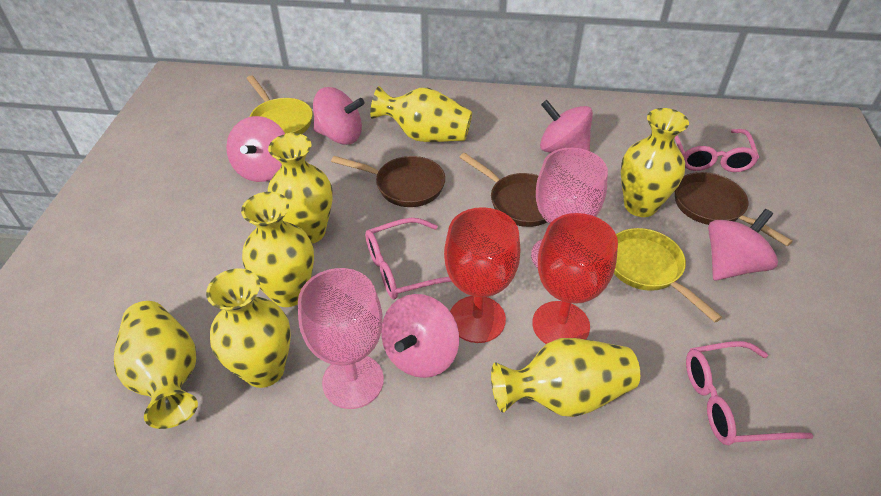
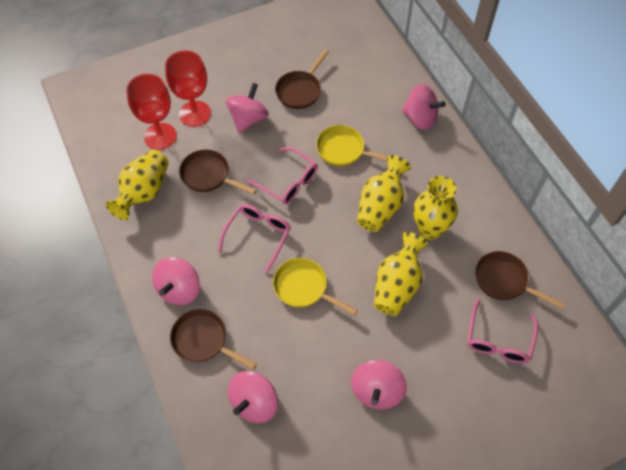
brown pan: [331,156,445,207] [459,153,547,227] [675,172,793,246] = 3 -> [170,309,257,370] [179,149,257,195] [275,49,329,109] [475,251,565,309] = 4
pink goblet: [298,268,384,409] [531,148,608,268] = 2 -> none = 0
yellow vase: [114,301,198,429] [206,268,291,388] [241,192,314,307] [268,133,333,244] [370,86,472,142] [491,338,640,417] [621,108,689,217] = 7 -> [106,150,169,220] [357,155,411,232] [374,232,428,316] [413,176,458,239] = 4

